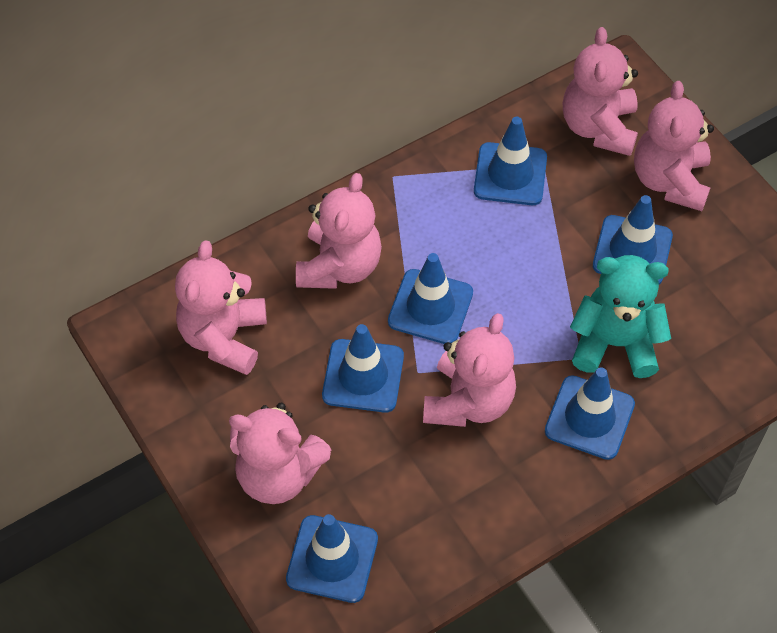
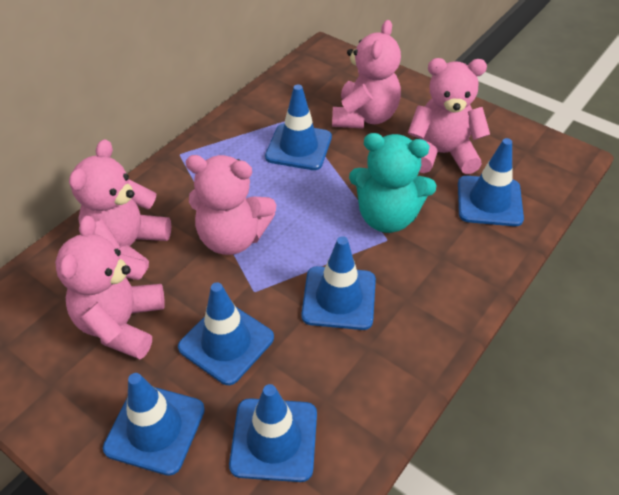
pink teddy bear: [175,240,267,375] [229,403,331,504] [296,173,382,289] [423,313,516,427] [563,27,638,156] [634,81,714,211] = 6 -> [55,216,165,359] [69,139,171,274] [186,155,276,255] [332,20,401,129] [408,58,490,174] = 5

